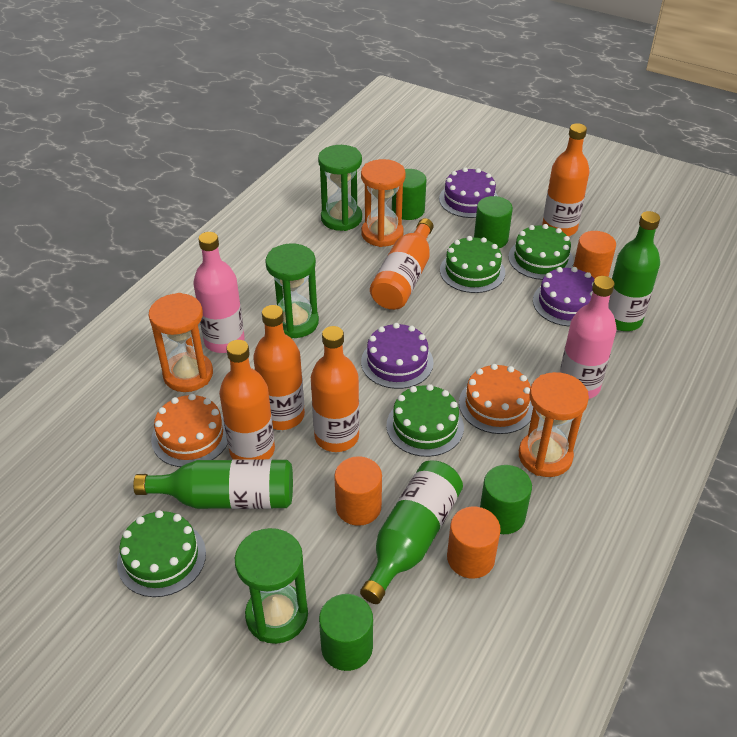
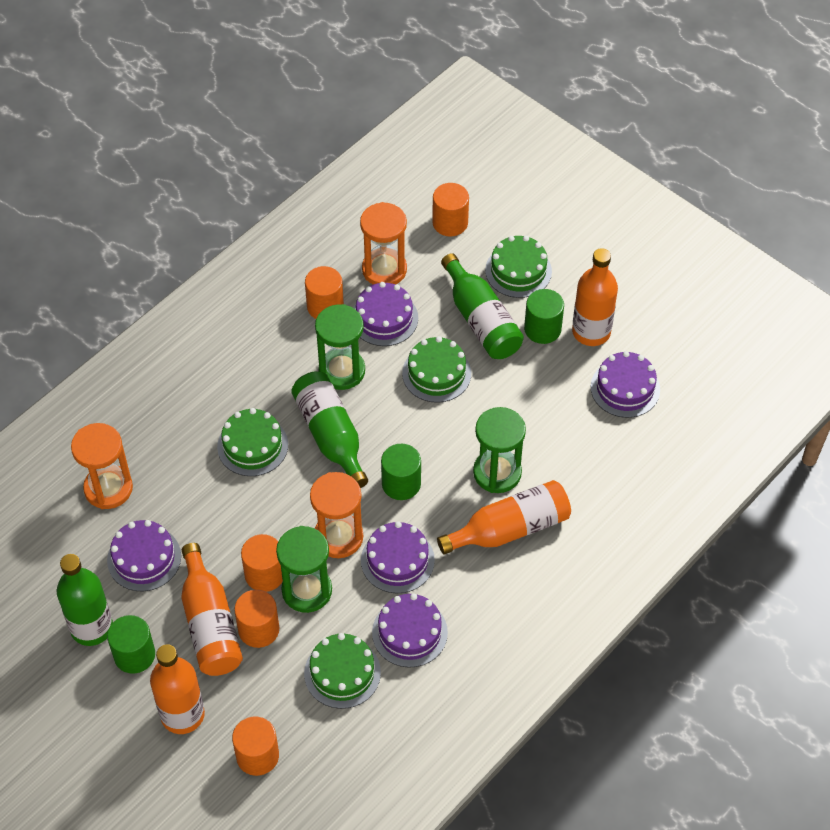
green cylinder: [319,594,373,671] [392,169,427,220] [474,196,513,248] [480,465,532,534] = 4 -> [107,615,155,674] [381,444,421,500] [524,289,564,344] = 3
orange bottle: [219,340,275,460] [253,305,305,430] [311,326,360,452] [370,218,434,310] [542,123,590,236] = 5 -> [150,644,205,734] [181,543,243,676] [437,480,571,554] [572,248,618,346] = 4
orange cake: [151,394,228,467] [459,364,533,434] = 2 -> none = 0
orange cylinder: [334,456,382,526] [447,507,501,579] [573,231,616,279] = 3 -> [232,716,279,776] [234,590,279,648] [241,534,283,592] [305,266,344,319] [432,183,469,237] = 5
pink bottle: [193,232,245,353] [560,276,617,399] = 2 -> none = 0
purple cake: [361,323,434,389] [439,167,498,218] [533,267,594,327] = 3 -> [107,520,181,591] [353,282,418,346] [361,521,435,593] [372,593,448,667] [591,351,660,418] = 5

